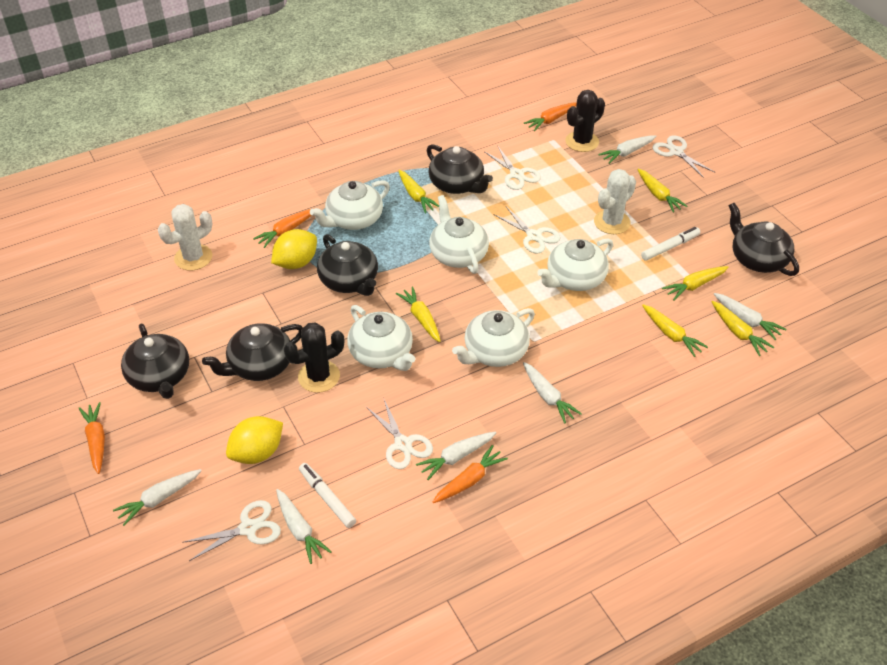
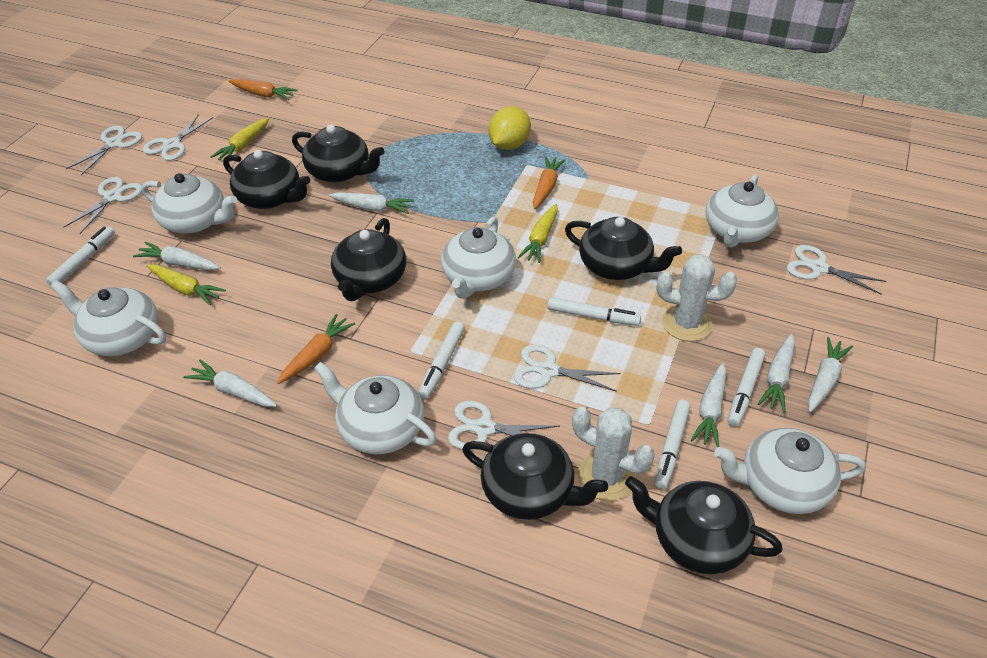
black cactus: [284,322,344,393] [565,90,605,152] = 2 -> none = 0
black teapot: [121,323,189,399] [202,323,303,381] [317,234,378,296] [427,144,493,194] [729,203,799,276] = 5 -> [223,150,310,209] [292,124,385,182] [331,218,406,301] [462,433,608,520] [565,217,682,280] [625,476,782,574] = 6
orange carrot: [78,402,105,474] [253,208,315,248] [433,445,508,503] [524,102,577,131] = 4 -> [228,79,298,100] [277,314,355,384] [533,156,566,209] = 3
white marker: [299,463,356,528] [641,227,700,261] = 2 -> [46,226,115,286] [418,321,465,399] [547,297,641,326] [655,400,691,489] [728,348,765,427] = 5
white scissors: [182,500,281,561] [366,399,433,469] [484,145,541,190] [493,207,561,254] [652,135,714,178] = 5 -> [63,177,142,234] [66,126,142,175] [143,114,213,161] [448,401,560,449] [514,345,621,392] [787,245,886,295] = 6
white teapot: [310,180,390,230] [347,305,415,371] [429,195,489,274] [452,308,535,367] [537,238,613,291] = 5 -> [51,280,166,356] [142,173,237,233] [314,362,436,454] [441,217,516,299] [706,174,779,248] [714,428,865,514] = 6
yellow carrot: [396,286,441,342] [398,170,439,213] [637,169,687,213] [642,304,708,357] [662,266,729,300] [711,301,774,356] = 6 -> [147,265,226,305] [211,118,269,160] [518,204,558,263] = 3
yellow lemon: [226,416,283,464] [271,229,317,269] = 2 -> [489,106,531,150] = 1

